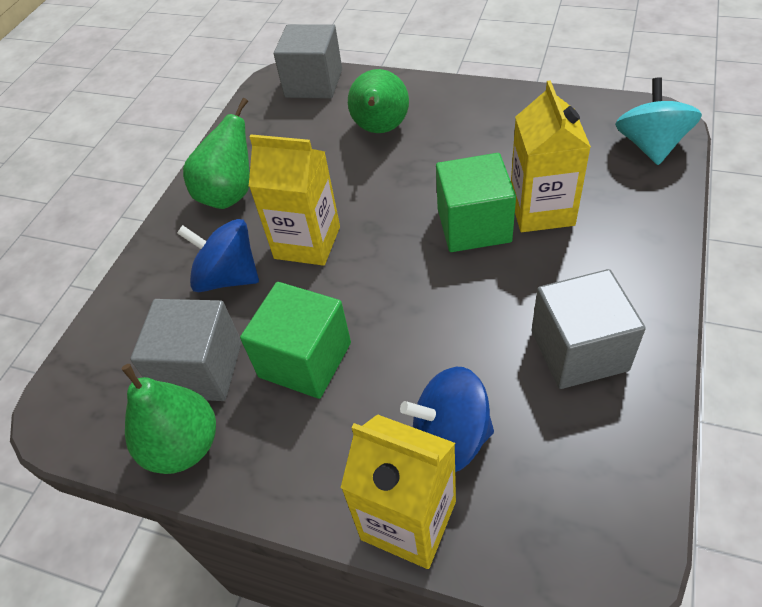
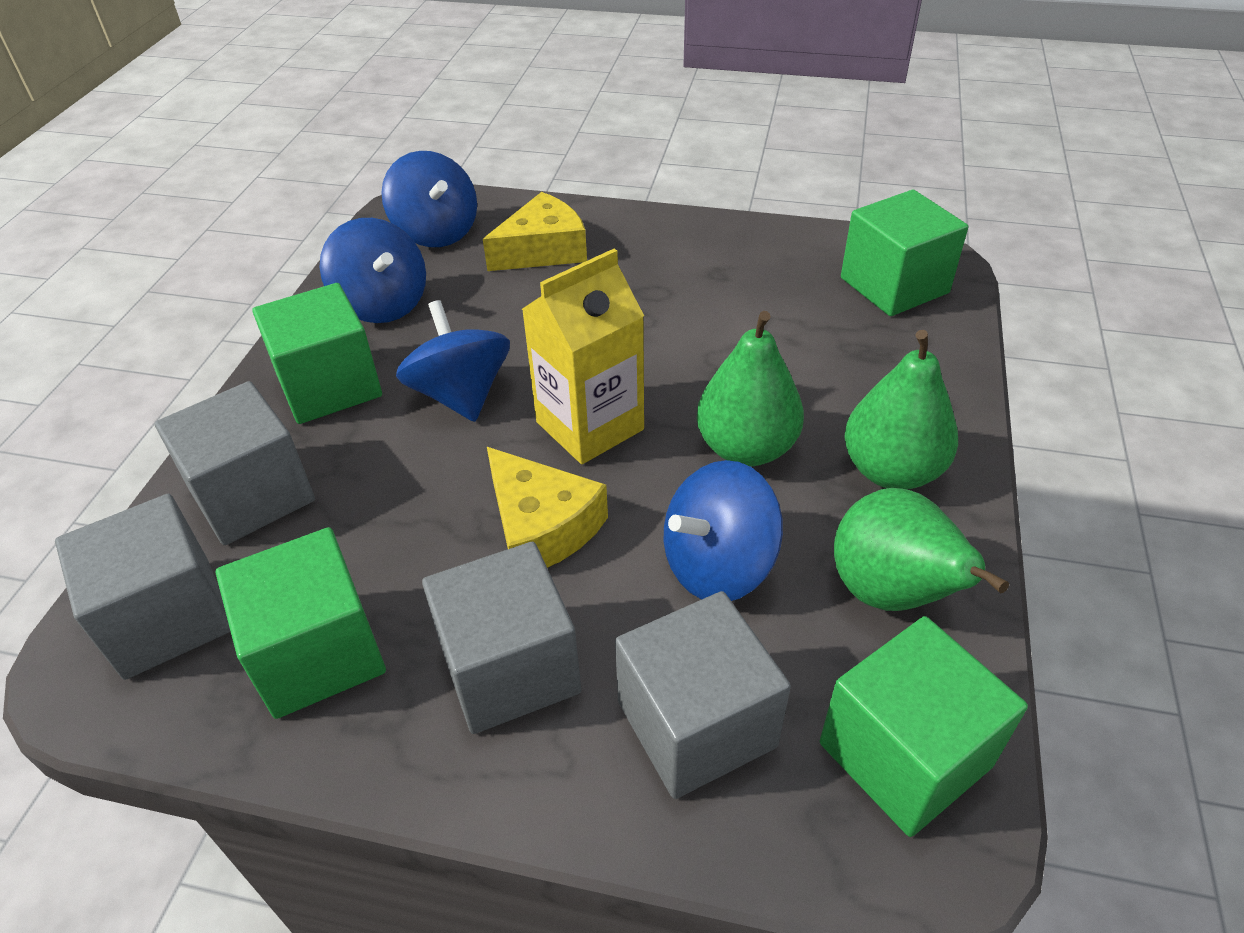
blue spinning top: [177,219,259,292] [400,367,494,472] = 2 -> [320,218,426,323] [381,151,477,247] [396,300,510,422] [664,460,783,601] = 4
green cube: [240,282,351,399] [436,153,516,252] = 2 -> [216,527,386,719] [252,283,382,424] [820,616,1028,837] [841,190,968,316] = 4
grey cube: [130,299,242,401] [274,24,342,99] [532,269,646,389] = 3 -> [55,494,231,680] [155,381,315,545] [422,542,581,734] [615,591,791,799] = 4
turquoise spinning top: [615,77,702,165] = 1 -> none = 0
yellow carton: [249,134,340,266] [341,414,456,569] [511,80,591,232] = 3 -> [522,249,644,464] = 1
yellow cheese: none = 0 -> [483,192,587,271] [487,447,608,568] = 2

